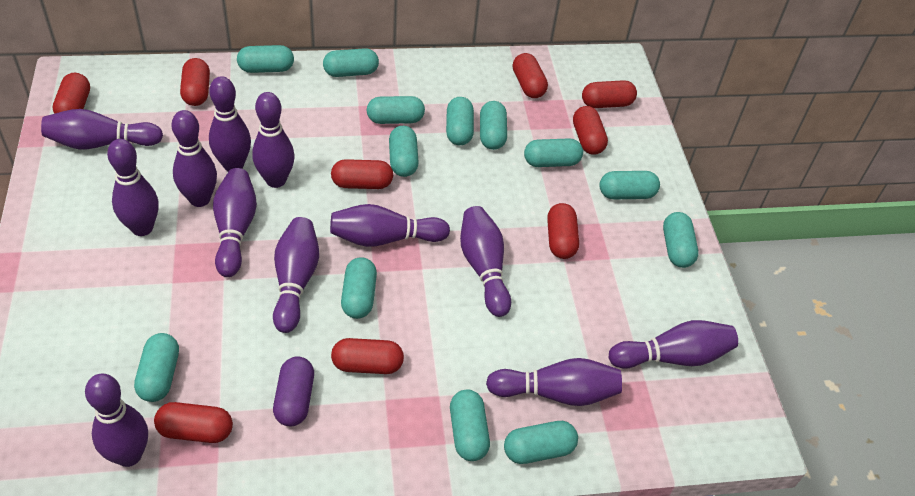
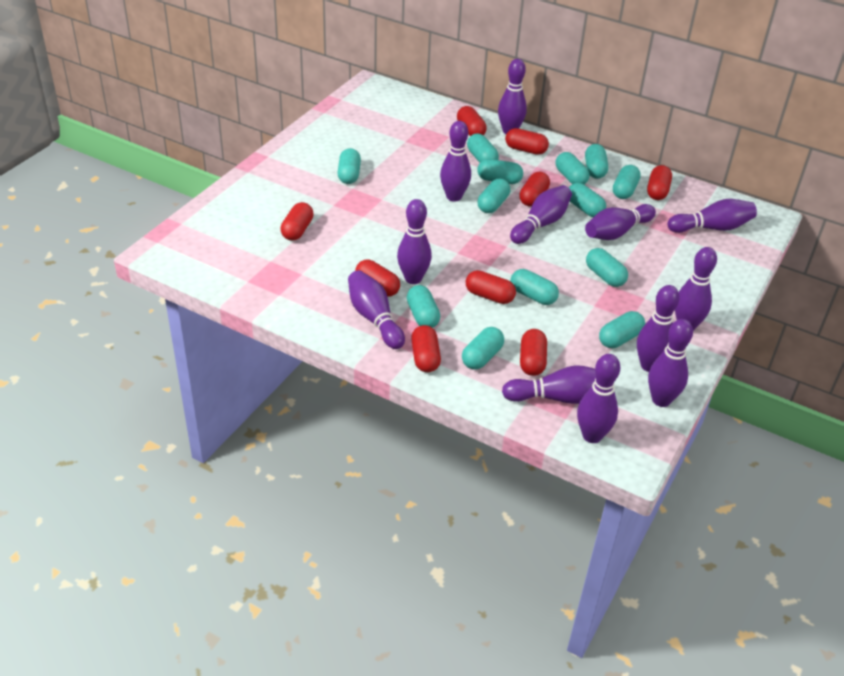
purple capsule: [273,357,314,426] = 1 -> none = 0

